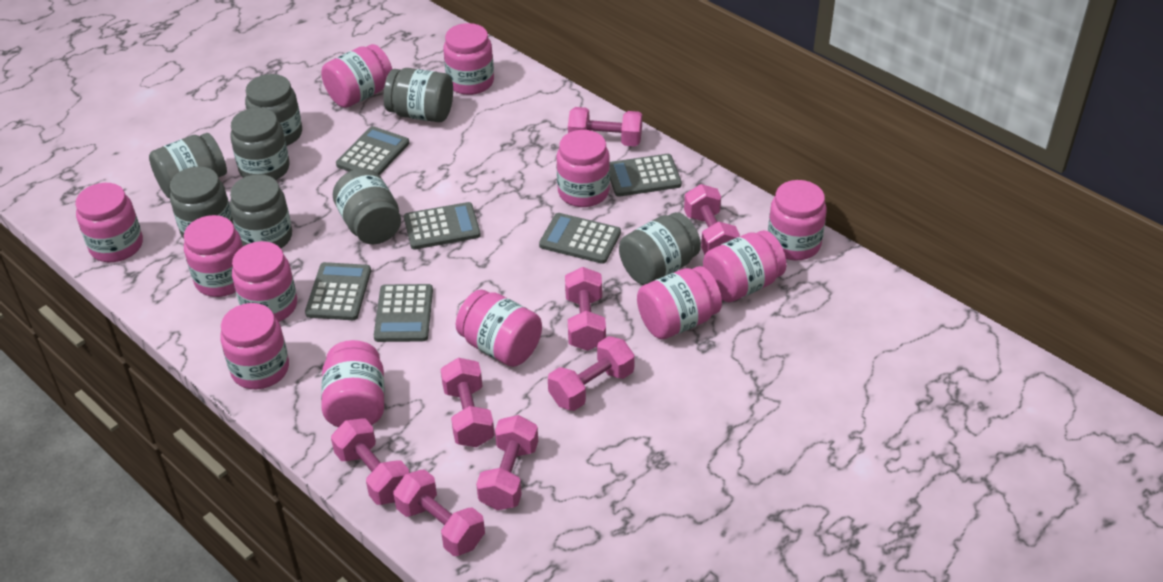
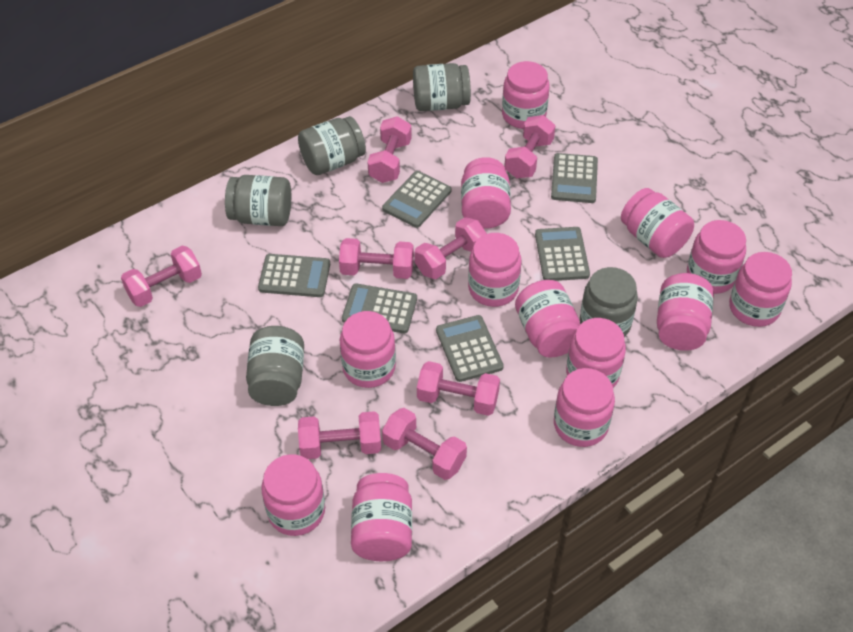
grey jar: [149,133,227,199] [170,166,233,239] [230,108,290,180] [230,174,292,249] [245,74,302,146] [333,168,401,244] [383,68,453,122] [619,212,701,285] = 8 -> [225,175,291,226] [246,326,304,406] [298,116,366,175] [413,63,471,111] [580,267,638,337] = 5
pink jar: [75,183,143,262] [184,215,243,297] [220,303,289,389] [232,241,297,322] [321,44,392,108] [321,340,385,427] [443,23,494,95] [456,289,542,367] [557,130,610,207] [637,266,722,340] [703,230,787,302] [768,180,827,260] = 12 -> [261,454,325,536] [340,311,396,388] [351,473,412,561] [461,157,511,229] [468,233,522,307] [502,61,550,129] [515,280,580,358] [554,368,615,447] [566,318,626,388] [621,188,694,258] [657,273,714,351] [687,220,746,294] [729,252,792,327] = 13

